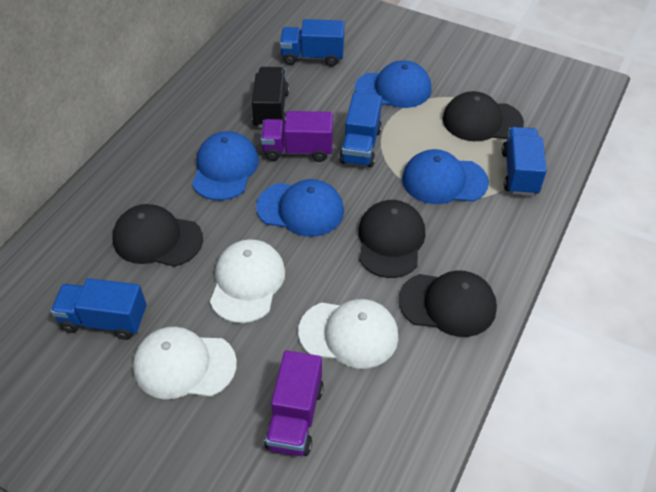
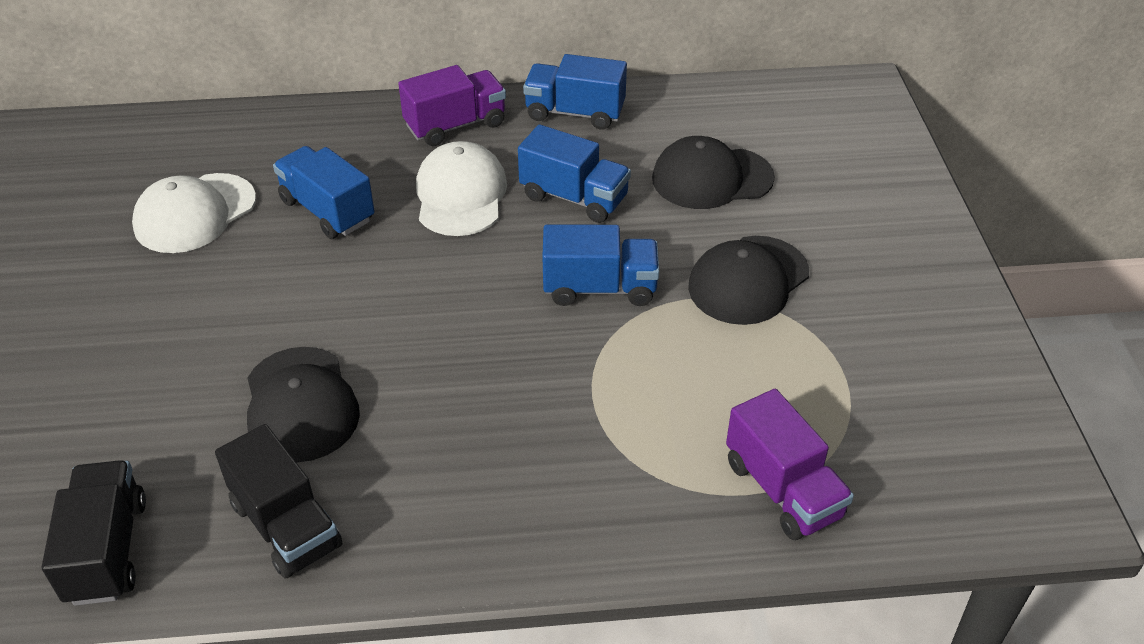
black cap: [112,204,203,267] [358,200,425,278] [399,271,497,337] [443,91,524,141] = 4 -> [247,347,360,462] [652,136,775,209] [688,236,809,325] = 3
black truck: [252,67,289,128] = 1 -> [42,460,146,606] [215,424,342,579] = 2
blue cap: [192,131,259,200] [256,179,344,237] [355,60,431,108] [402,149,489,204] = 4 -> none = 0
white cap: [133,327,237,399] [210,239,285,323] [298,299,398,368] = 3 -> [132,173,256,253] [416,141,507,236] = 2

